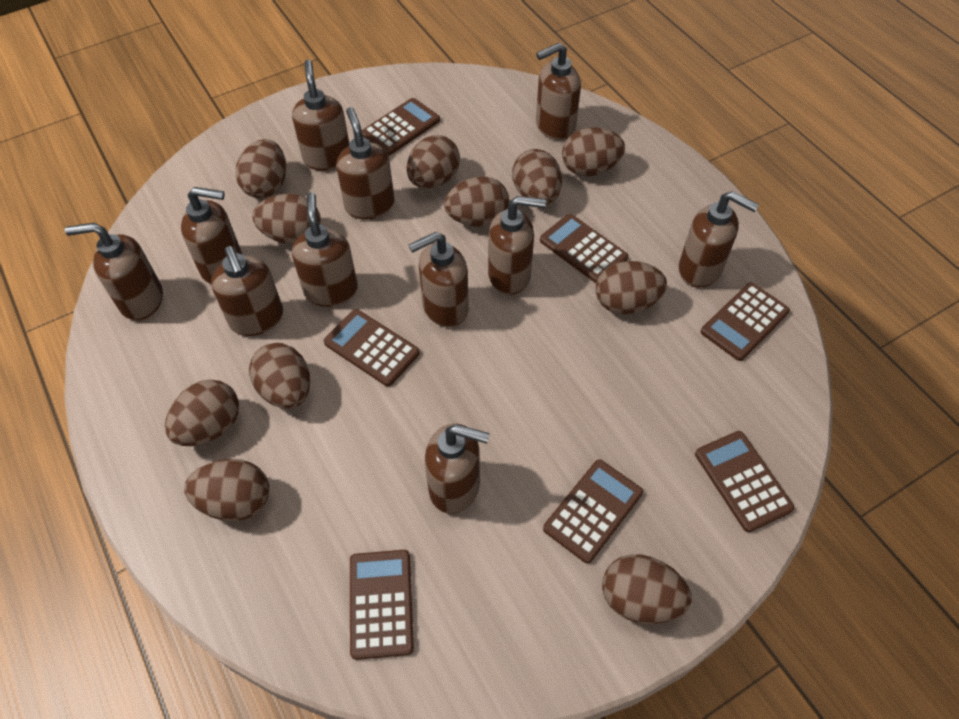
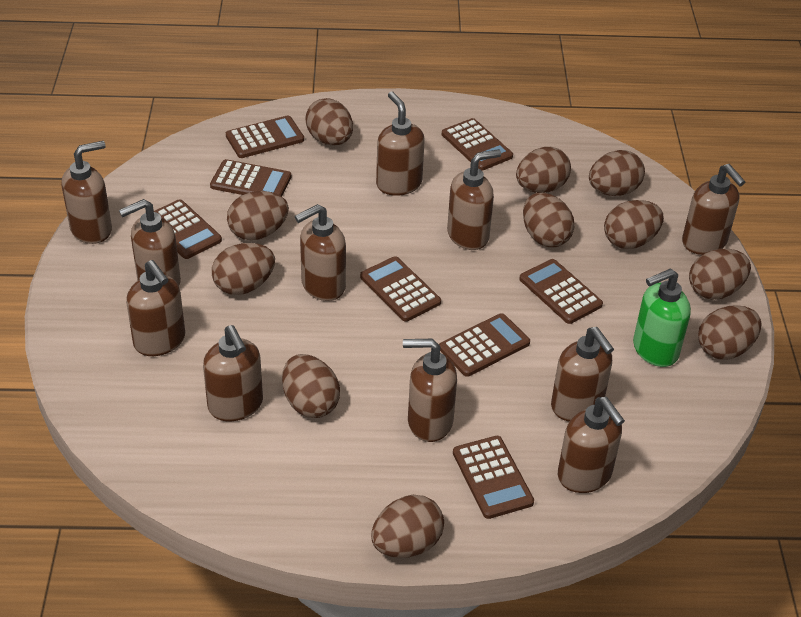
brown calculator: [324,309,420,386] [350,550,414,660] [362,98,440,156] [540,214,628,283] [543,459,643,564] [695,431,794,532] [701,283,790,361] = 7 -> [154,199,222,259] [210,159,291,196] [226,115,304,158] [360,256,441,322] [439,313,530,377] [442,118,513,171] [453,436,534,519] [519,259,603,324] = 8
green soap dispenser: none = 0 -> [633,268,691,367] = 1

